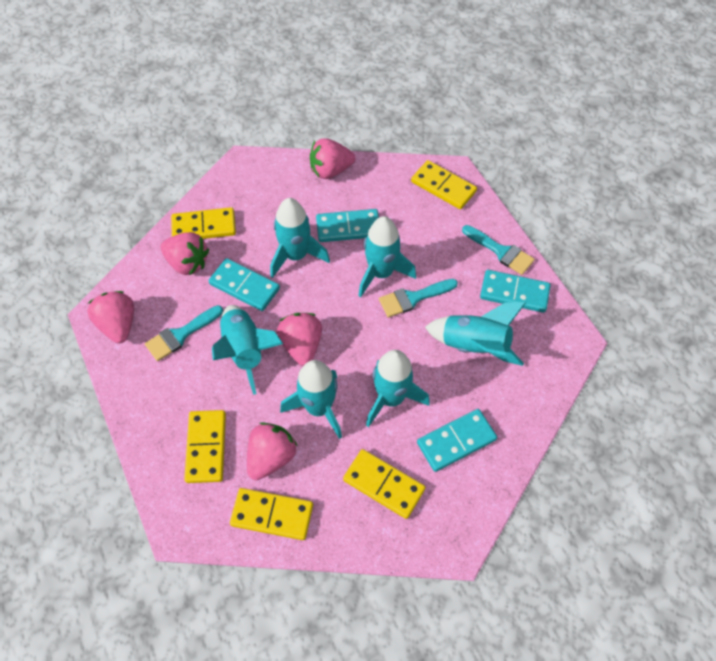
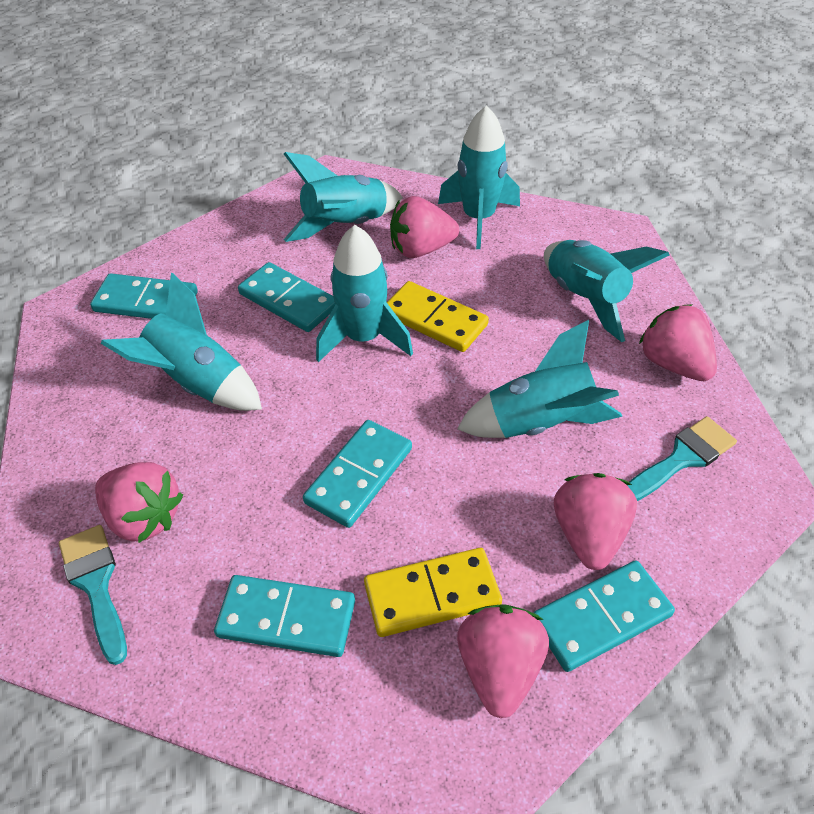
turquoise brush: [145,305,223,361] [379,279,458,318] [462,225,535,275] = 3 -> [59,525,127,665] [627,416,737,501] = 2
turquoise domino: [209,258,280,311] [316,209,379,242] [417,409,497,472] [480,270,551,313] = 4 -> [90,273,198,319] [214,575,355,657] [238,262,335,332] [303,420,412,528] [533,560,675,672] = 5
yellow domino: [171,207,236,239] [184,410,226,483] [230,488,313,540] [343,449,426,519] [411,160,477,209] = 5 -> [364,548,502,637] [387,281,489,352] = 2

